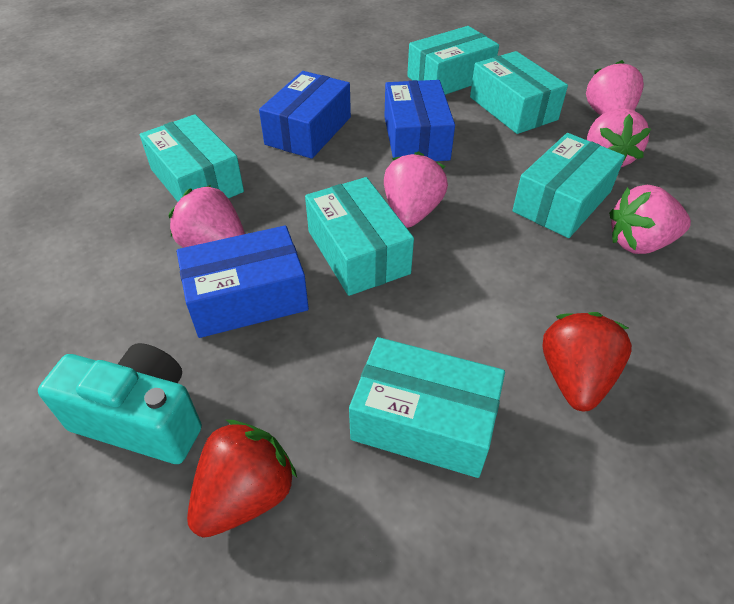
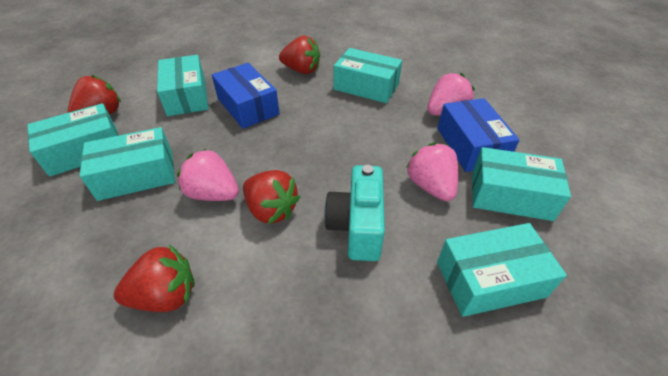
blue box: [177,225,309,338] [259,71,351,159] [385,80,455,161] = 3 -> [212,63,280,129] [438,98,520,172] = 2
pink strawberry: [169,185,245,248] [384,151,448,228] [586,60,644,116] [587,108,651,167] [609,185,691,254] = 5 -> [177,148,239,201] [406,143,458,201] [428,73,475,116] = 3
red strawberry: [187,420,297,537] [542,312,632,411] = 2 -> [68,75,121,114] [114,245,195,312] [243,170,300,224] [279,36,320,74] = 4

